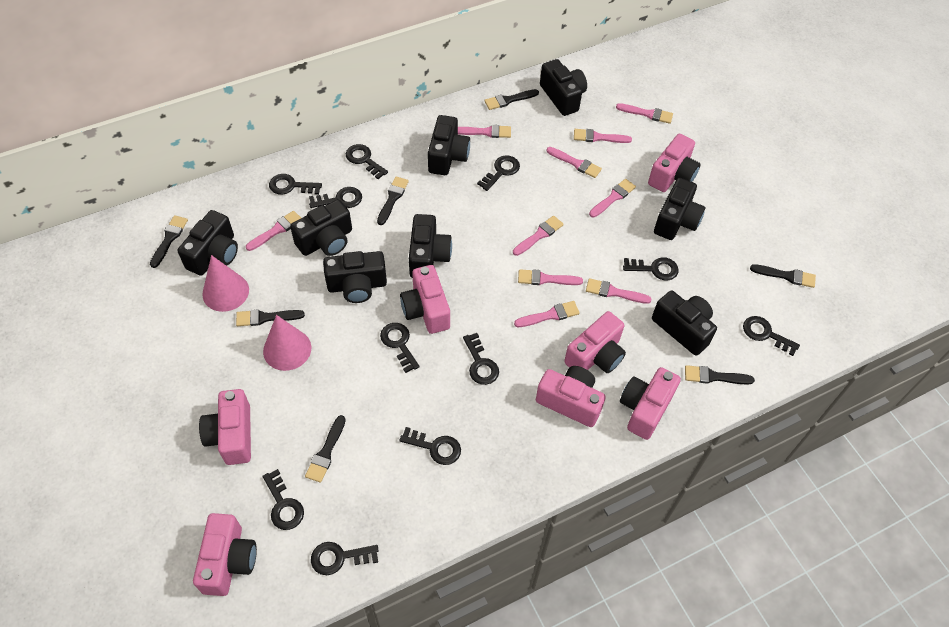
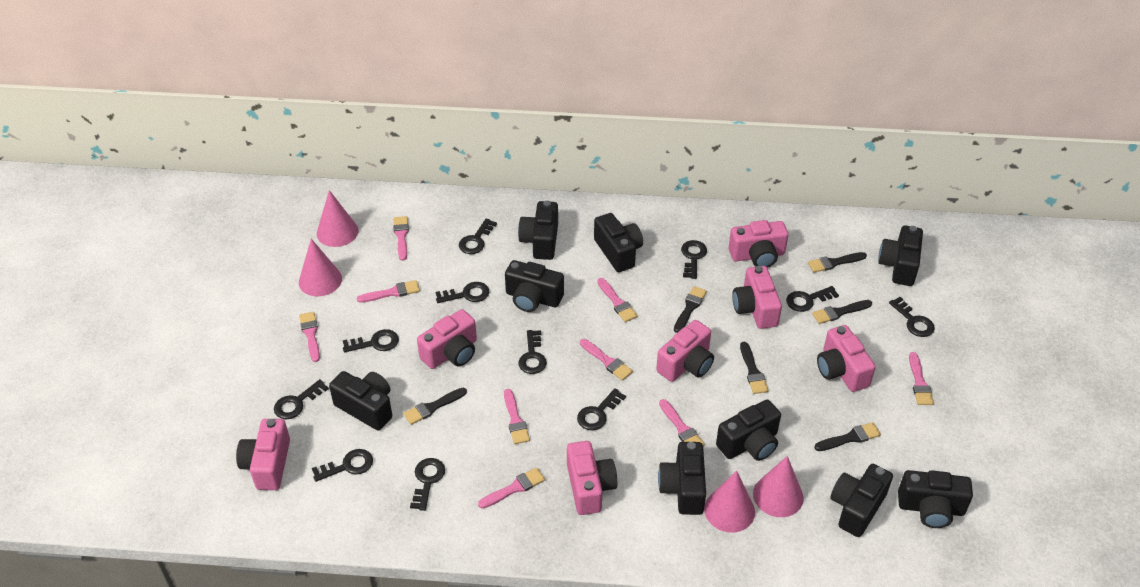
black brush: [150,215,188,268] [236,309,305,326] [305,415,346,483] [377,177,409,225] [484,89,539,110] [685,365,755,385] [750,264,816,288] = 7 -> [403,388,467,425] [674,286,707,333] [740,342,769,394] [808,252,867,273] [812,300,872,324] [814,422,881,451] = 6
black camera: [178,210,238,276] [290,200,352,256] [323,251,387,303] [409,214,452,278] [428,115,470,175] [540,59,587,116] [652,291,717,356] [654,178,705,240] = 8 -> [329,371,392,431] [505,260,564,312] [518,201,558,260] [594,213,643,272] [658,442,706,515] [716,399,781,461] [830,464,893,537] [878,225,923,286] [898,470,973,528] = 9
pink brush: [246,211,301,251] [458,125,511,138] [513,216,564,256] [514,301,580,327] [518,269,583,285] [546,147,602,178] [574,129,632,143] [586,278,651,304] [589,179,636,218] [616,103,673,124] = 10 -> [299,312,320,362] [357,280,420,303] [393,216,409,261] [478,468,545,509] [504,389,530,444] [580,339,633,381] [597,278,638,322] [659,399,705,447] [909,352,934,405] = 9
pink cone: [202,255,249,312] [263,315,311,371] = 2 -> [299,239,342,296] [317,190,358,247] [704,471,755,533] [753,456,804,517] = 4

